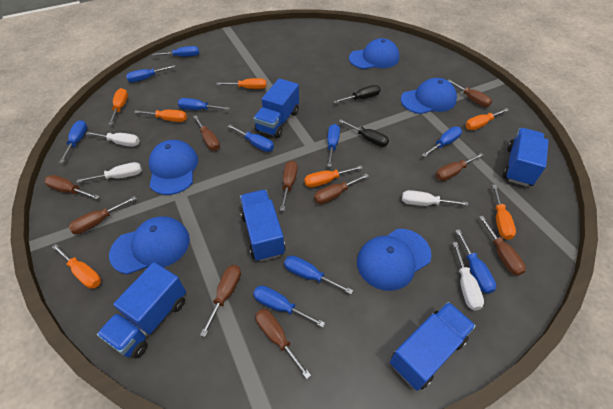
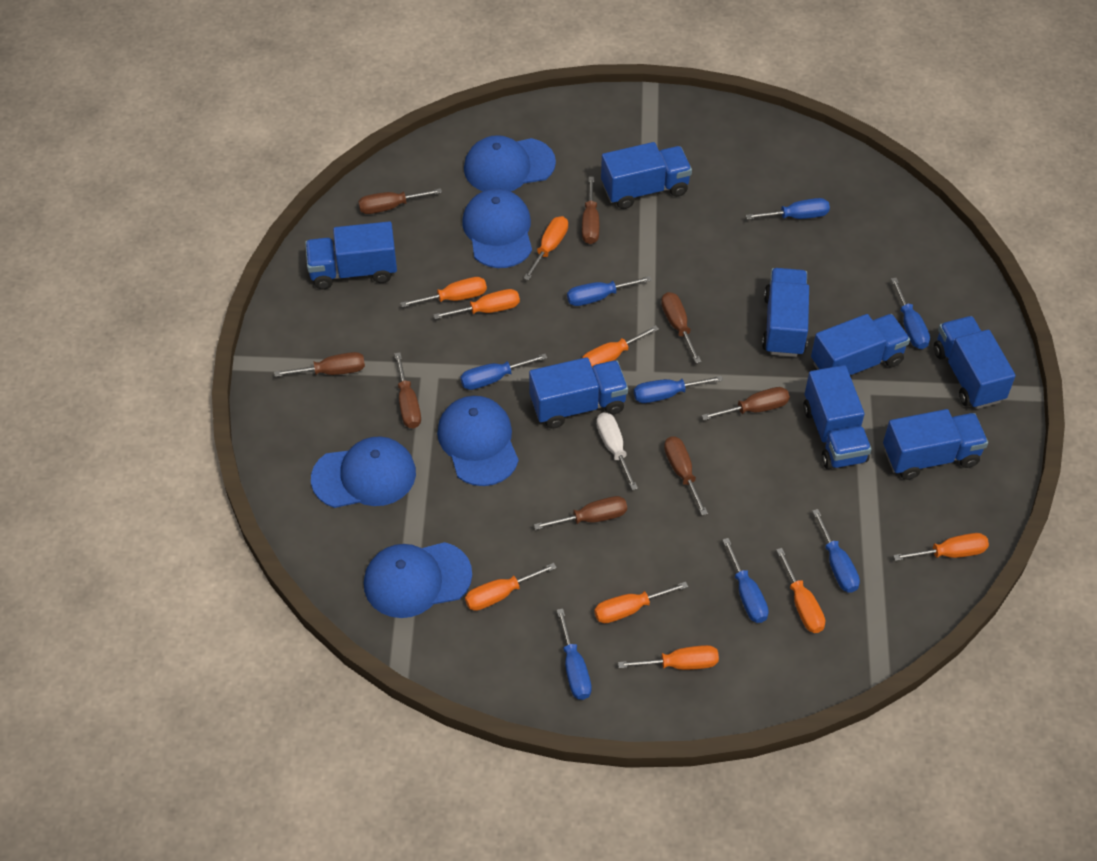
black screwdriver: [333,85,380,103] [339,119,389,147] = 2 -> none = 0
blue screwdriver: [59,120,87,163] [126,65,176,83] [152,46,199,57] [178,98,230,110] [228,125,274,152] [253,285,325,328] [284,256,353,294] [327,124,340,167] [422,127,462,157] [455,229,496,294] = 10 -> [461,354,547,390] [557,608,592,700] [567,276,652,306] [634,376,723,403] [723,538,769,623] [746,198,830,220] [812,509,860,592] [891,278,930,349] = 8
blue truck: [97,262,186,359] [240,190,286,262] [253,78,299,138] [390,302,476,391] [503,128,549,187] = 5 -> [305,221,397,289] [529,357,628,429] [601,142,692,209] [762,268,809,357] [803,365,872,469] [811,314,910,379] [883,409,988,480] [934,316,1016,409] = 8
brown screwdriver: [45,175,100,199] [68,196,136,234] [193,115,220,151] [200,265,241,337] [256,309,311,379] [280,161,297,211] [314,173,369,204] [436,153,484,181] [447,79,492,107] [479,216,526,276] = 10 -> [274,352,365,377] [358,188,442,214] [394,352,421,428] [534,496,627,530] [582,177,599,244] [661,292,701,363] [664,436,708,516] [702,387,790,420] = 8
orange screwdriver: [52,244,101,289] [108,88,128,125] [134,110,187,122] [216,78,266,89] [304,166,363,188] [465,108,509,130] [492,185,516,240] = 7 -> [401,277,487,307] [433,289,520,319] [465,563,557,611] [523,216,568,281] [582,325,659,367] [594,582,688,623] [618,645,719,670] [776,548,825,633] [893,533,989,561] = 9
white screwdriver: [77,162,142,183] [86,132,140,147] [402,190,468,206] [453,242,484,311] = 4 -> [596,413,638,490] = 1

